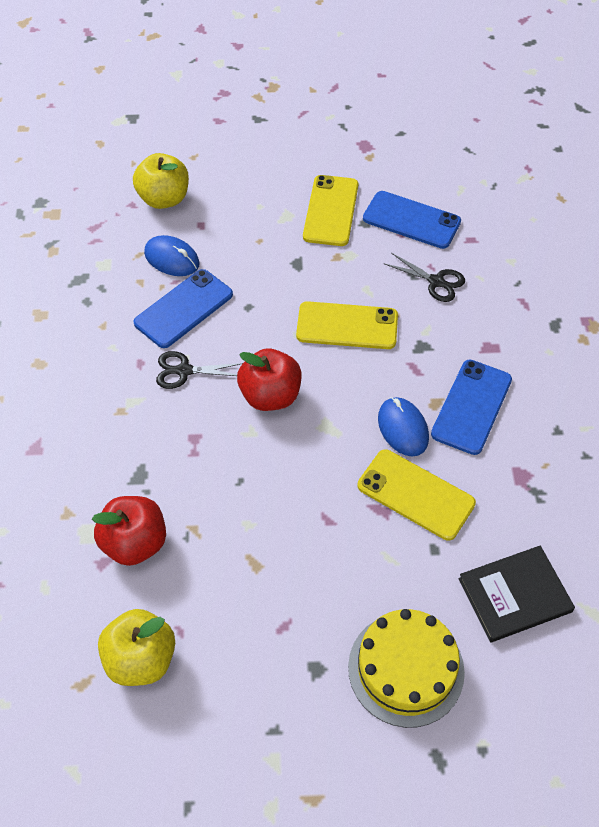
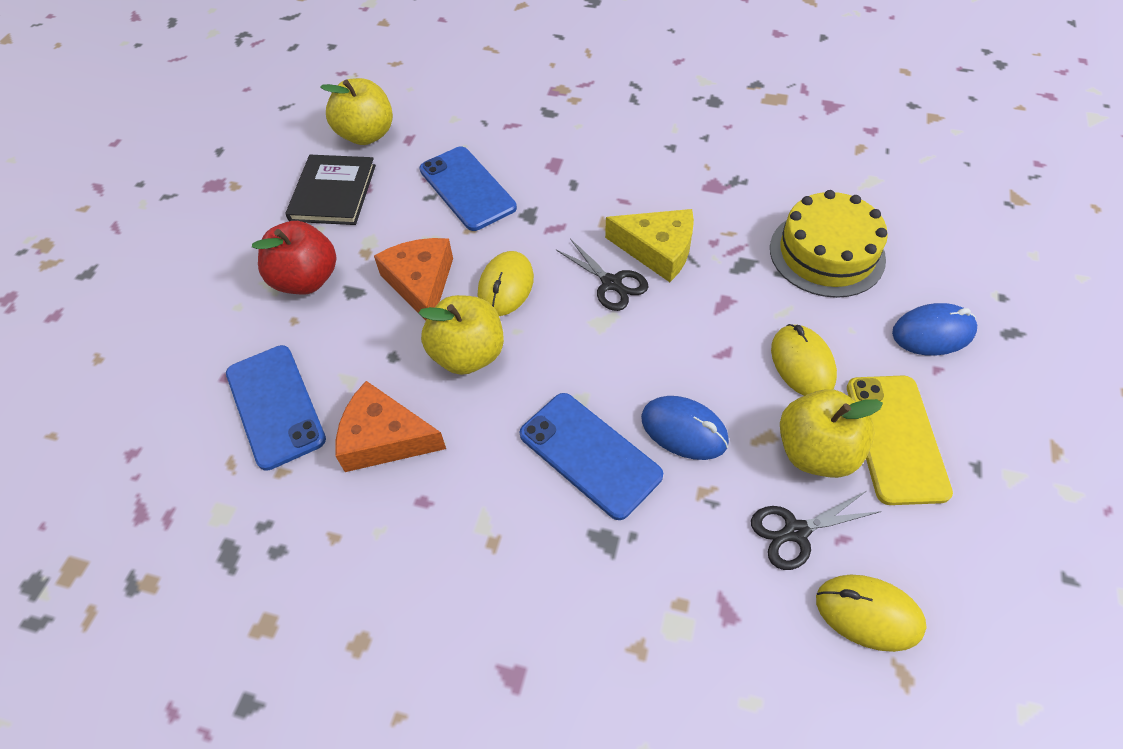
orange cheese: none = 0 -> [335,381,446,472] [374,238,453,320] = 2
red apple: [92,496,166,566] [237,348,302,411] = 2 -> [252,221,336,294] = 1
yellow apple: [98,609,175,686] [133,153,189,209] = 2 -> [320,78,393,145] [419,295,504,375] [780,389,883,478] = 3
yellow cheese: none = 0 -> [605,209,694,282] = 1
yellow mouse: none = 0 -> [478,251,534,316] [771,324,837,396] [816,574,927,652] = 3
yellow phone: [296,301,398,349] [303,175,358,246] [357,449,476,540] = 3 -> [847,375,953,505] = 1

